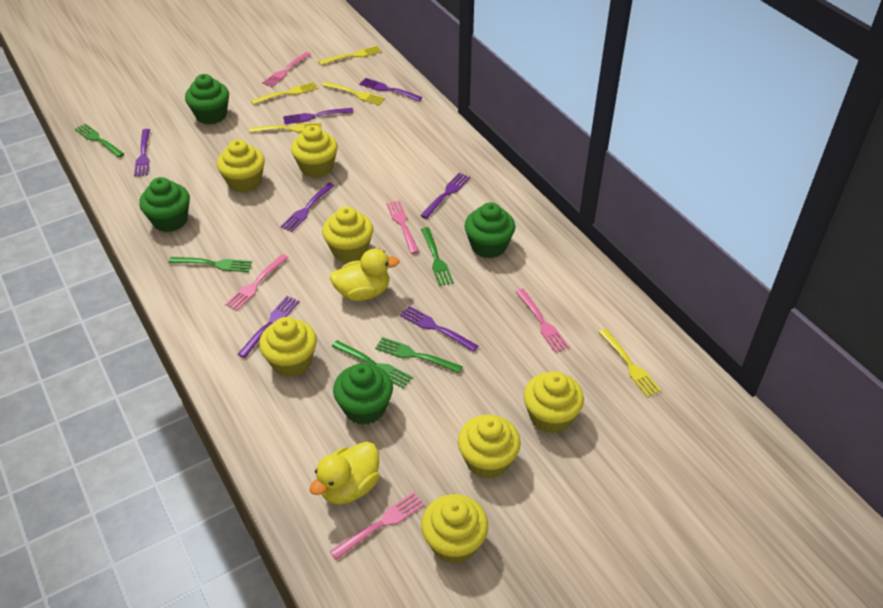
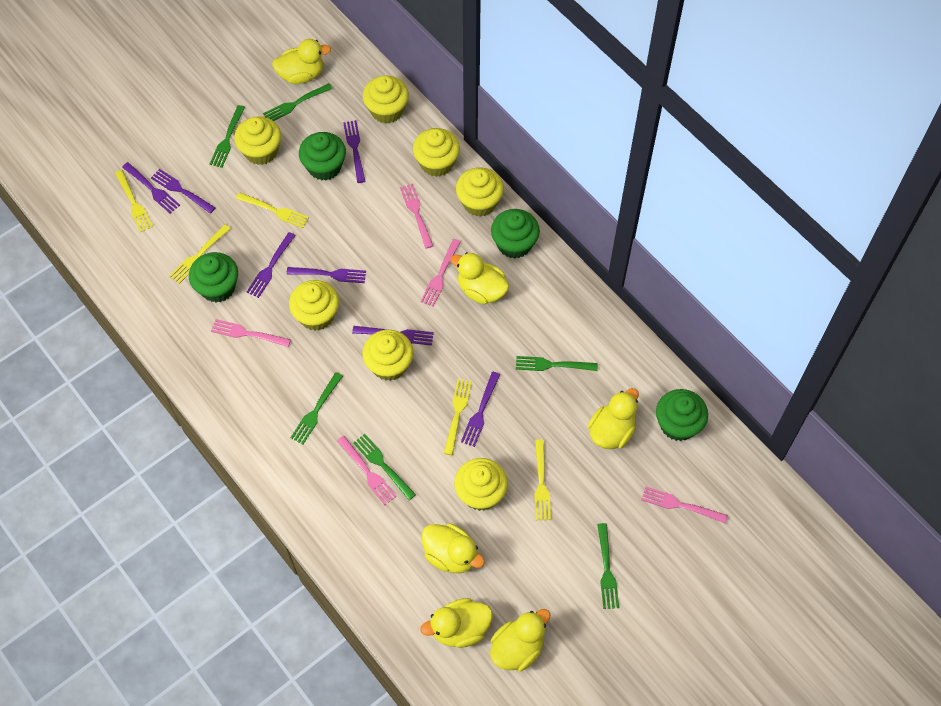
green fork: [75,124,124,158] [169,257,252,272] [332,340,413,389] [375,337,463,373] [421,227,454,286] = 5 -> [210,105,245,168] [263,83,332,121] [290,372,343,444] [353,434,416,500] [516,356,598,371] [597,523,619,609] = 6
yellow duck: [310,442,380,504] [330,249,399,301] = 2 -> [272,39,331,84] [421,523,485,573] [421,598,493,648] [450,252,509,304] [490,609,551,671] [588,388,639,449] = 6

